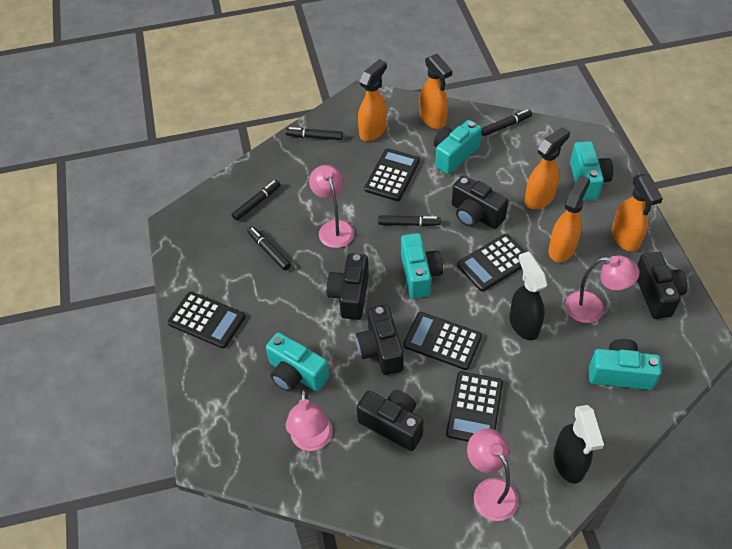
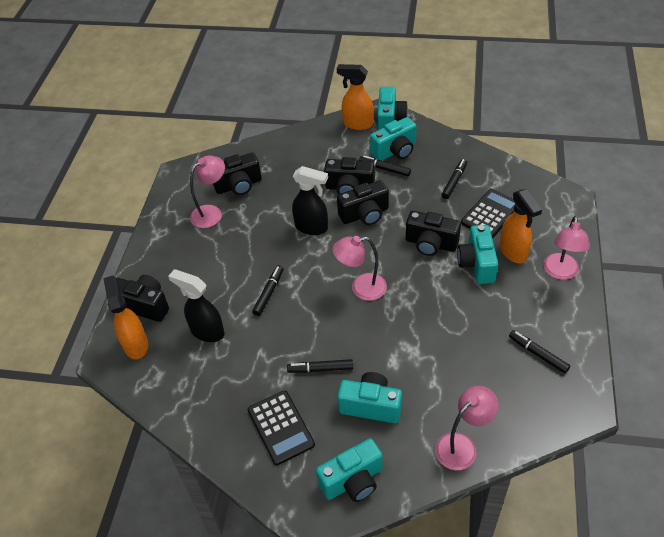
black calculator: [167,291,245,348] [364,148,420,201] [403,312,482,370] [446,371,503,442] [457,234,526,292] = 5 -> [248,390,315,465] [461,189,515,239] = 2
orange spray bottle: [358,59,387,141] [420,54,452,129] [525,127,570,209] [549,175,590,262] [612,174,663,252] = 5 -> [104,276,148,360] [337,64,373,130] [500,189,542,264] = 3

